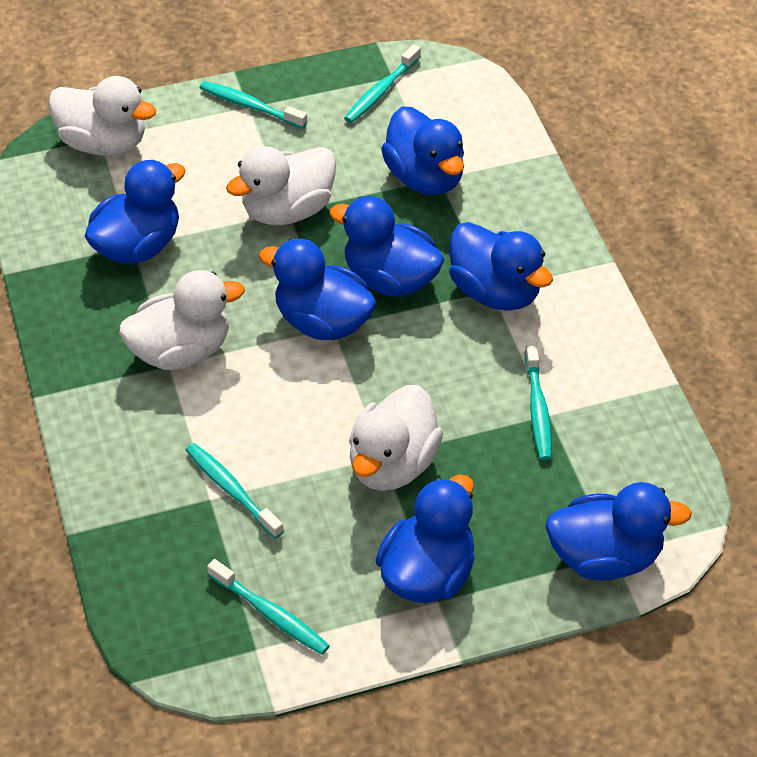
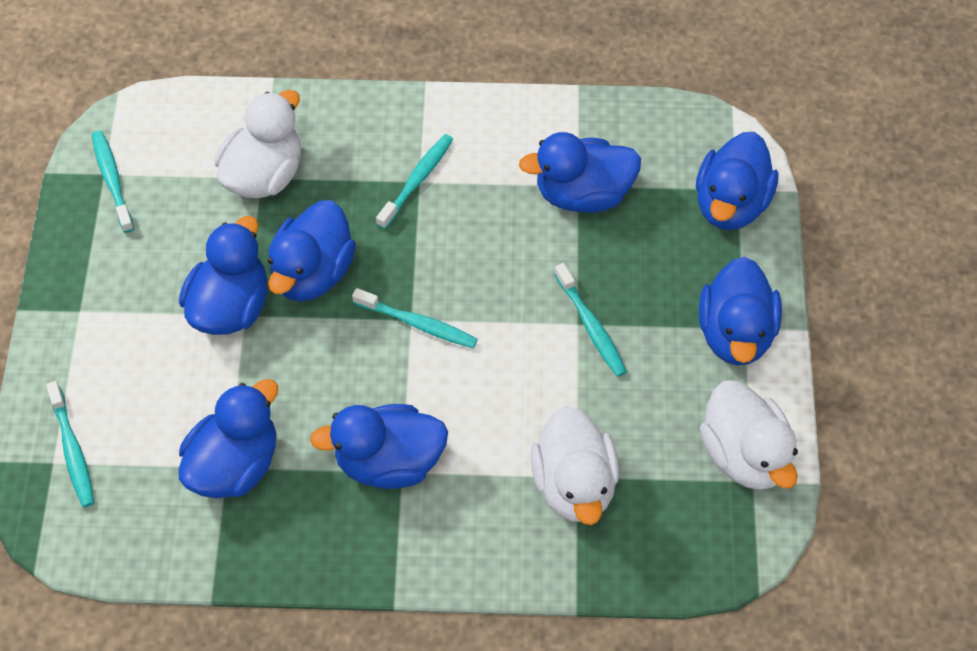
white duck: [48,76,156,156] [119,270,245,370] [226,146,336,225] [349,385,443,491] = 4 -> [215,90,301,199] [530,406,619,525] [700,380,798,490] = 3

